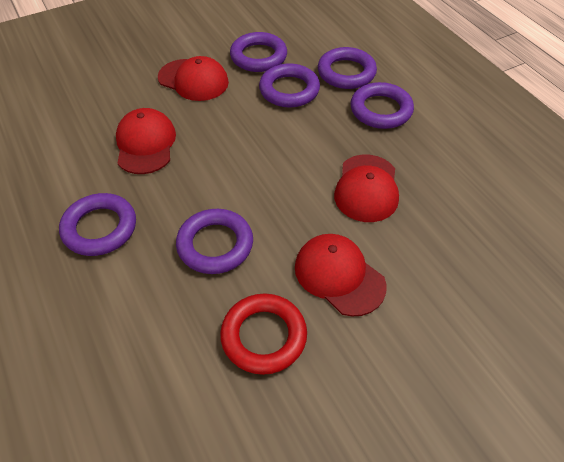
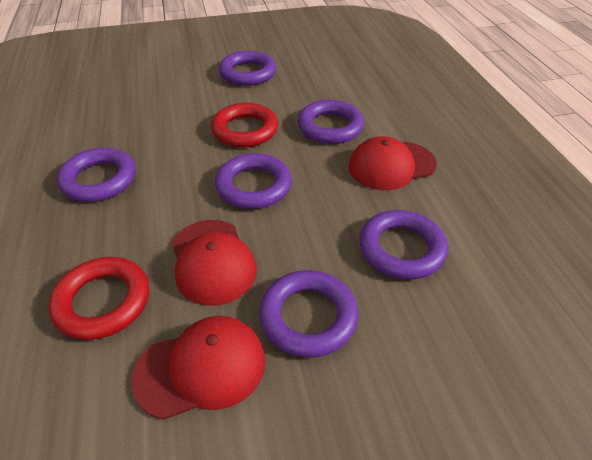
red cap: [116,108,176,174] [158,56,229,101] [295,234,387,317] [334,155,399,222] = 4 -> [131,316,266,420] [172,220,257,306] [349,136,437,190] = 3
red ring: [220,293,307,375] = 1 -> [48,257,149,340] [211,103,278,148] = 2

